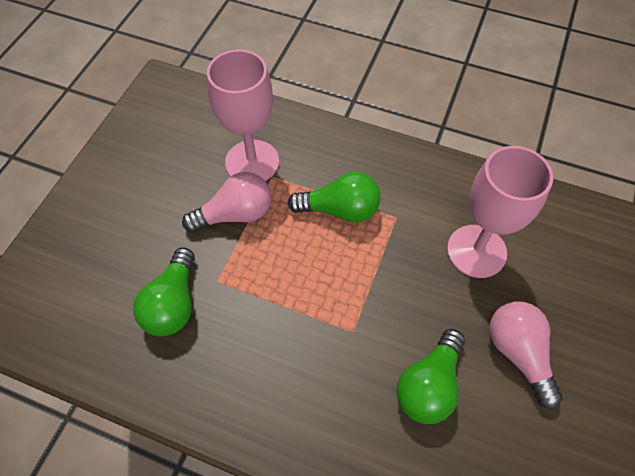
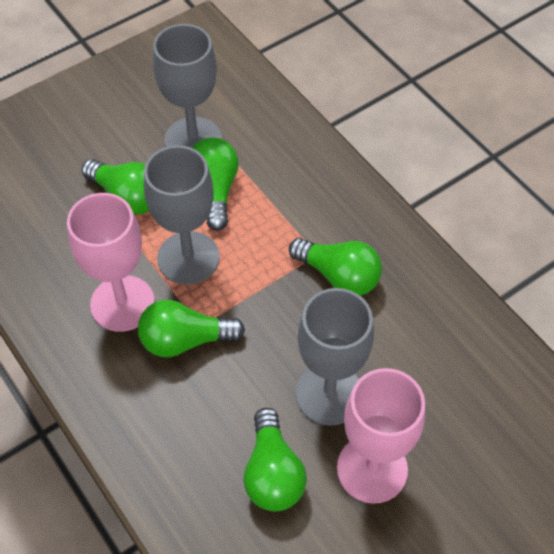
green light bulb: [133,248,195,336] [288,172,380,223] [396,329,465,424] = 3 -> [82,159,149,215] [138,300,245,357] [192,137,239,231] [243,408,307,511] [289,238,382,296] = 5
grey goblet: none = 0 -> [144,145,220,285] [153,24,222,148] [296,288,374,425] = 3
pink light bulb: [182,172,271,233] [489,301,562,409] = 2 -> none = 0

